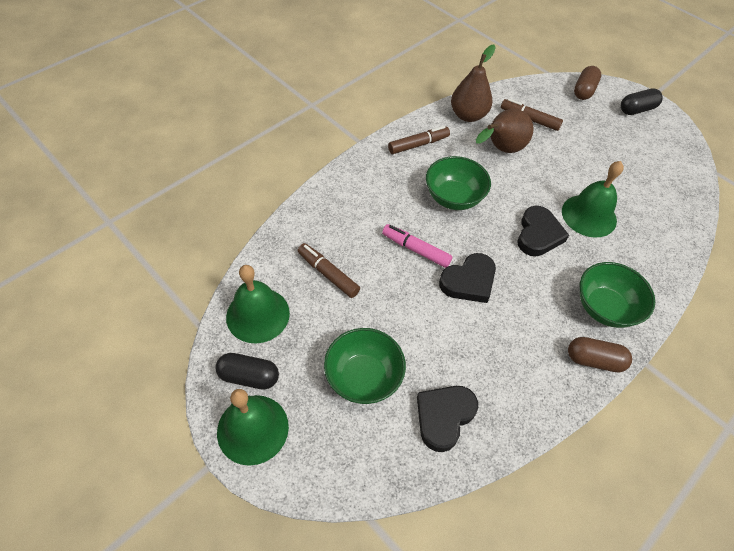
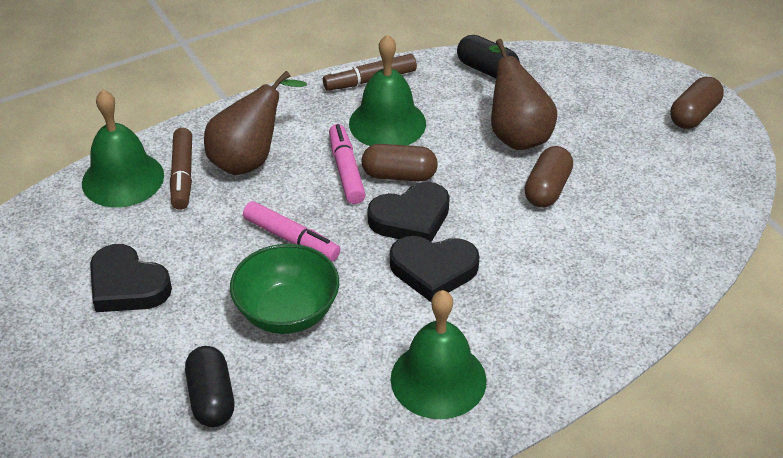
brown capsule: [568,337,632,372] [574,66,601,100] = 2 -> [362,144,438,181] [524,146,573,208] [670,77,724,129] = 3
brown marker: [298,243,360,298] [388,126,450,154] [501,99,563,131] = 3 -> [170,128,192,210] [323,54,417,91] = 2
green bowl: [324,328,406,404] [426,156,491,210] [580,262,655,328] = 3 -> [230,244,339,334] = 1
pink marker: [382,224,453,268] = 1 -> [243,201,340,262] [329,124,366,204] = 2

